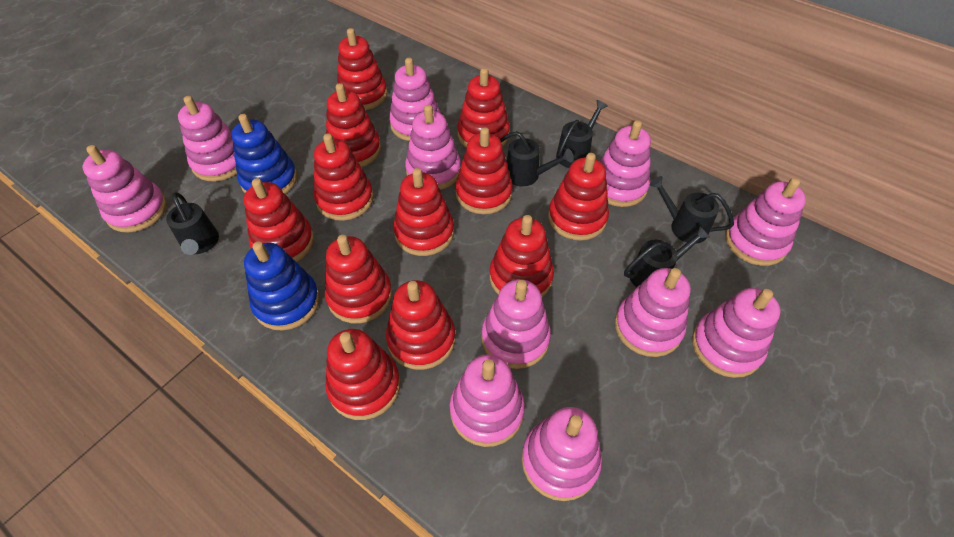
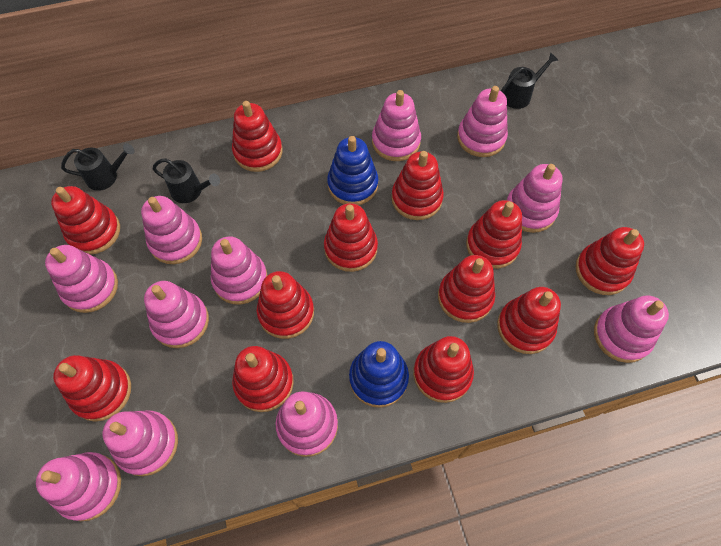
black watering can: [166,192,219,255] [500,131,574,187] [556,100,608,168] [624,226,710,288] [650,176,734,244] = 5 -> [61,143,135,191] [153,158,220,203] [501,52,558,109] = 3

